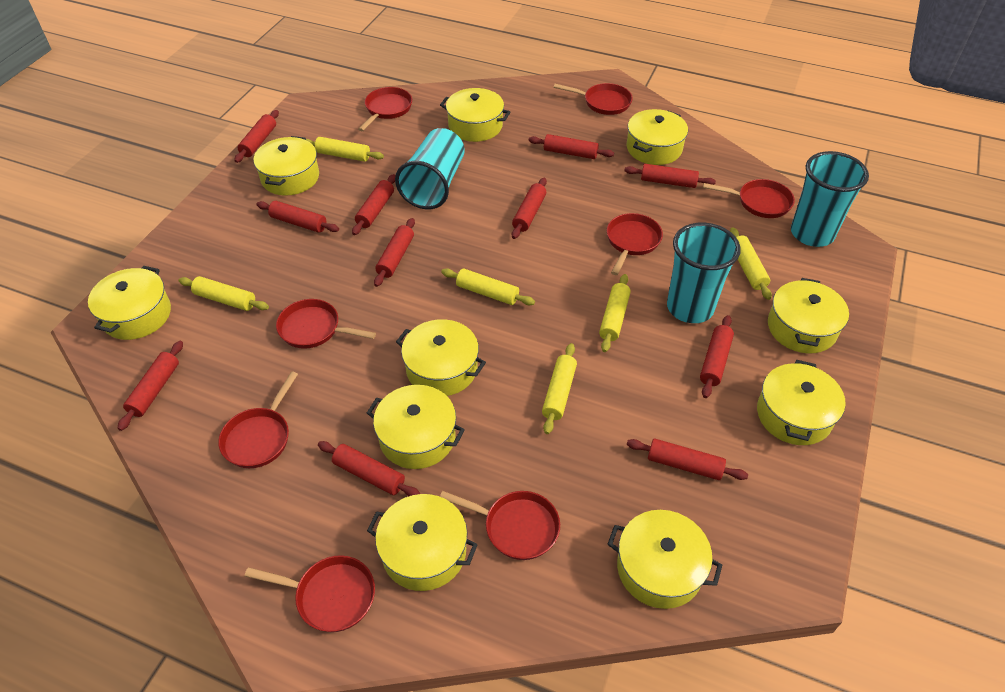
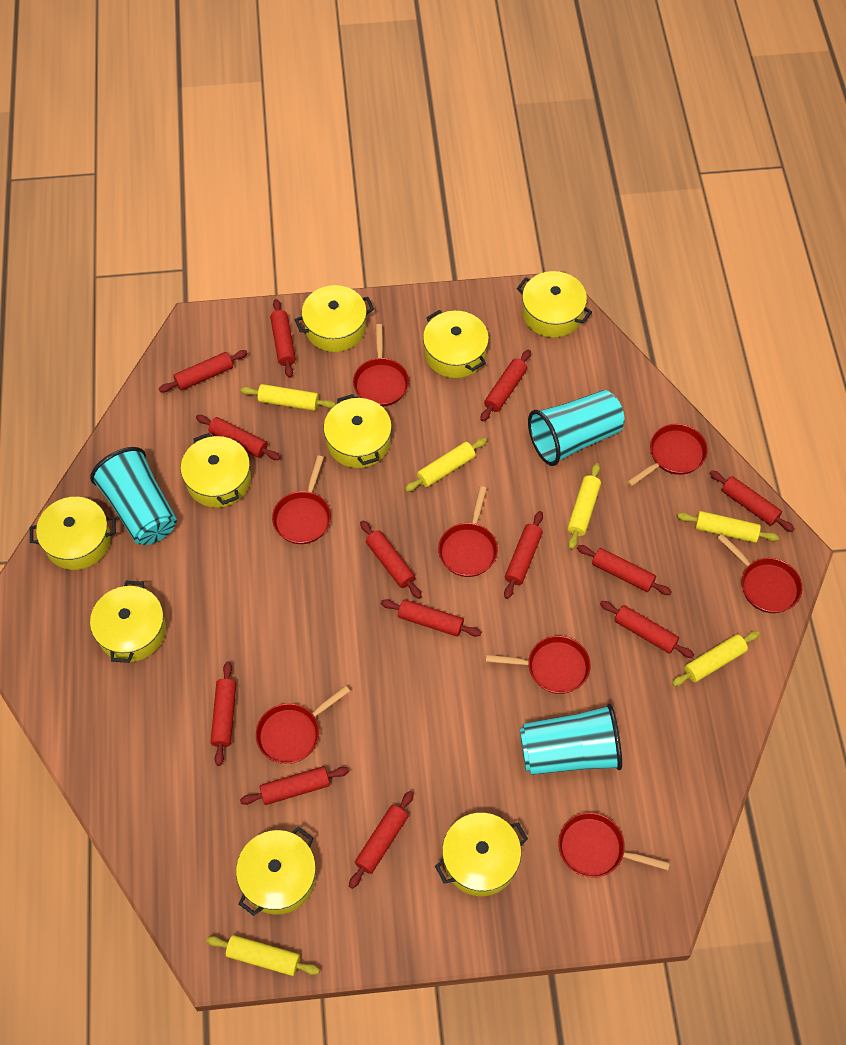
red rolling pin: [118,341,183,431] [234,110,279,163] [256,201,339,233] [318,441,420,496] [352,174,396,235] [374,218,415,287] [512,178,547,239] [529,134,614,159] [624,164,716,188] [627,439,748,480] [700,315,734,398] = 11 -> [159,350,248,393] [196,415,281,460] [210,661,236,766] [240,766,349,805] [270,299,296,378] [349,791,414,889] [360,521,422,599] [381,599,481,637] [480,350,531,422] [504,511,543,599] [577,545,672,595] [600,601,694,658] [710,470,795,532] = 13
yellow pot: [88,266,171,340] [253,136,319,196] [367,385,465,469] [367,494,478,591] [396,319,486,396] [440,88,510,142] [608,510,722,609] [627,109,688,165] [757,360,846,445] [768,278,849,353] = 10 -> [30,497,116,570] [90,581,166,663] [181,433,251,508] [236,827,316,916] [295,285,374,352] [324,394,392,468] [423,310,489,378] [435,813,528,896] [517,271,592,338] = 9

